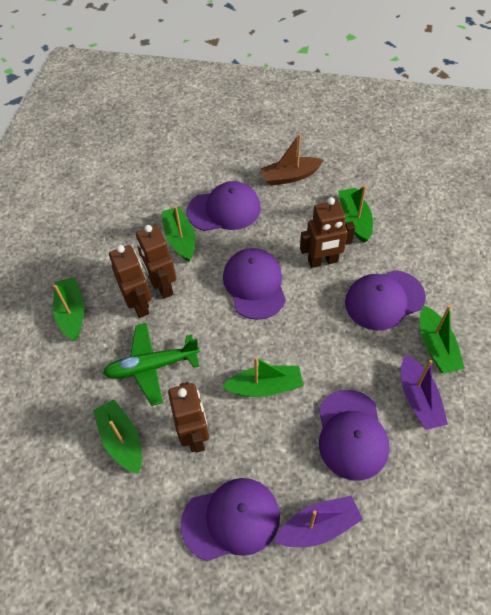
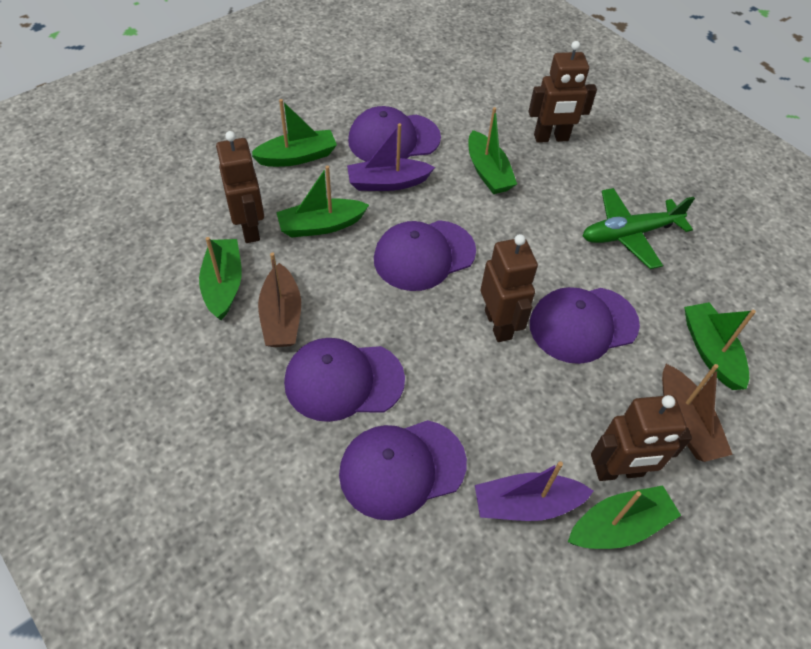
brown boat: [260,134,324,186] = 1 -> [258,252,301,347] [662,364,733,462] = 2

